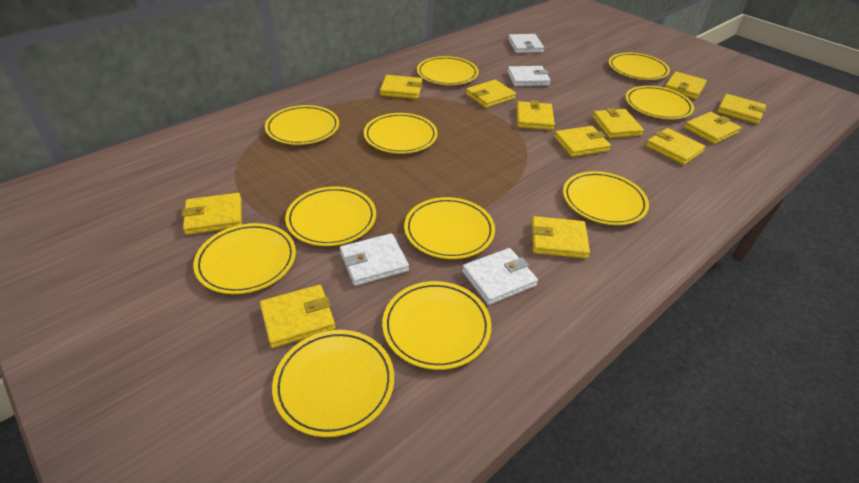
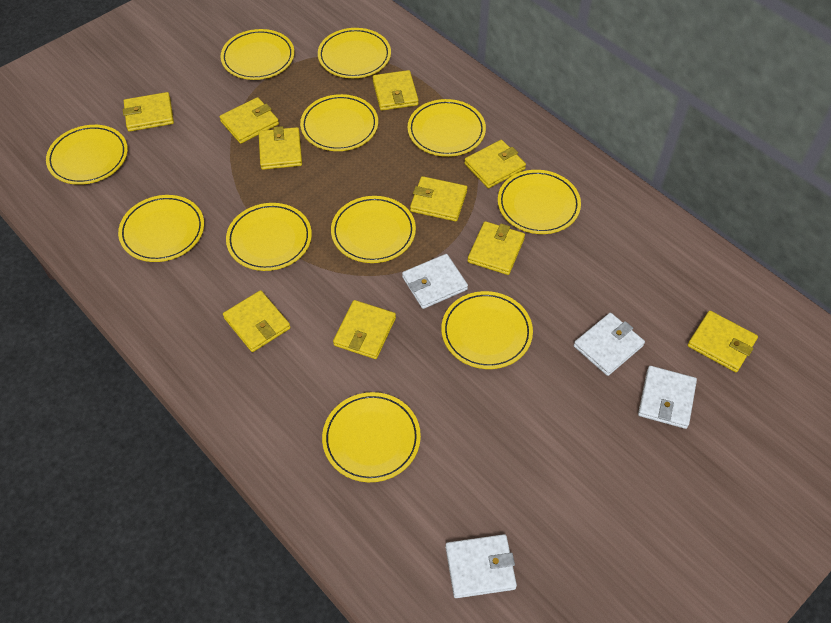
yellow wallet: [182,193,242,235] [260,285,335,348] [380,75,423,99] [466,80,516,108] [517,100,555,130] [532,216,590,259] [554,126,611,157] [592,108,644,138] [646,128,705,165] [665,72,707,99] [684,112,741,144] [717,94,766,124] = 12 -> [123,92,174,132] [220,97,279,144] [223,290,291,352] [259,126,302,170] [333,300,396,359] [373,70,419,111] [410,176,467,221] [464,140,526,188] [468,221,525,275] [688,311,758,372] = 10

